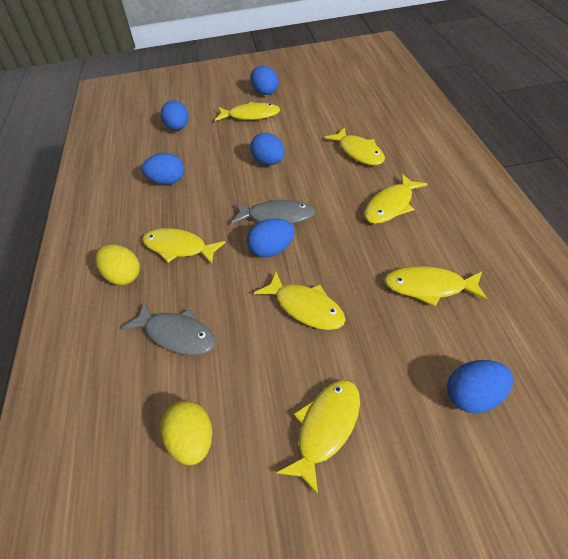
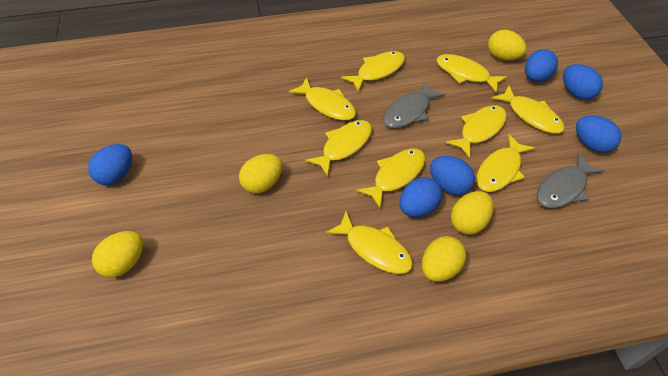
yellow egg: [95,244,140,285] [160,401,212,465] = 2 -> [92,231,143,277] [239,154,282,194] [422,236,466,282] [451,191,493,235] [488,30,527,60] = 5
yellow fish: [142,228,226,264] [215,102,280,121] [254,272,345,330] [276,380,360,495] [324,127,385,165] [364,174,428,224] [384,266,487,307] = 7 -> [289,77,356,121] [305,120,372,176] [326,211,413,274] [341,51,405,92] [356,149,426,208] [436,54,507,93] [446,105,507,158] [476,134,535,192] [491,86,565,134] = 9

